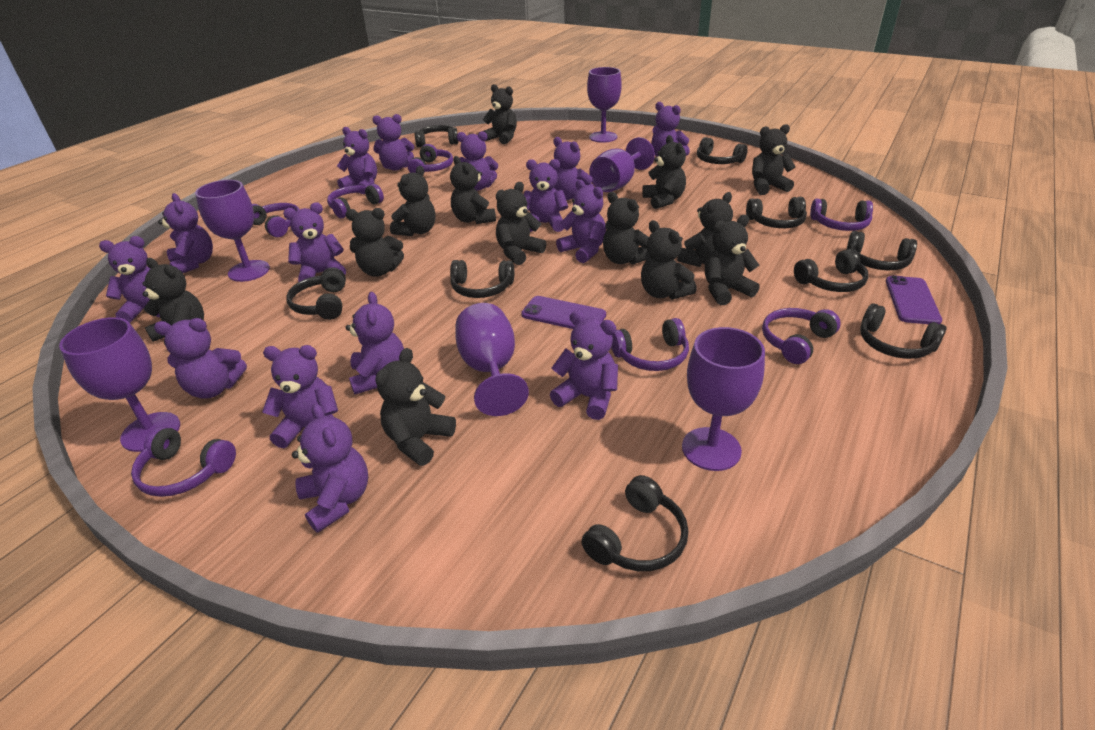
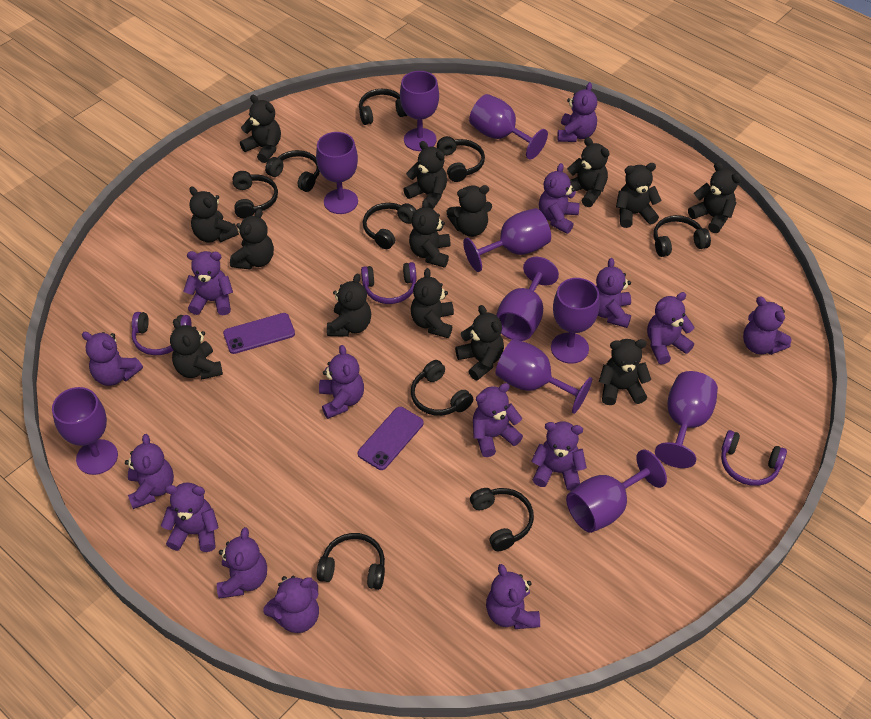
black teddy bear: [142,258,204,346] [346,208,404,277] [375,348,456,466] [390,166,436,236] [450,156,496,224] [483,84,517,144] [496,182,546,265] [603,192,649,265] [641,220,697,299] [642,135,686,209] [677,192,733,267] [705,215,760,305] [752,124,796,195] = 13 -> [170,319,223,380] [189,186,239,243] [230,209,274,270] [240,95,281,163] [327,273,371,337] [403,141,447,209] [409,199,451,268] [411,268,454,338] [446,185,492,237] [455,305,504,381] [567,137,610,207] [599,339,651,405] [616,163,662,228] [688,162,741,233] = 14
purple goblet: [59,317,180,452] [195,180,270,282] [455,303,529,416] [587,67,622,143] [589,137,655,192] [682,327,765,471] = 6 -> [52,387,118,475] [316,132,358,214] [400,71,439,151] [463,208,551,272] [469,94,548,160] [495,339,592,414] [496,257,559,341] [551,278,600,364] [566,450,667,533] [655,371,718,468] = 10
purple headphones: [131,426,236,497] [252,203,300,237] [327,184,384,218] [408,144,453,173] [611,318,689,371] [762,308,841,364] [810,199,873,231] = 7 -> [132,312,192,355] [361,262,416,304] [721,430,787,486] = 3

